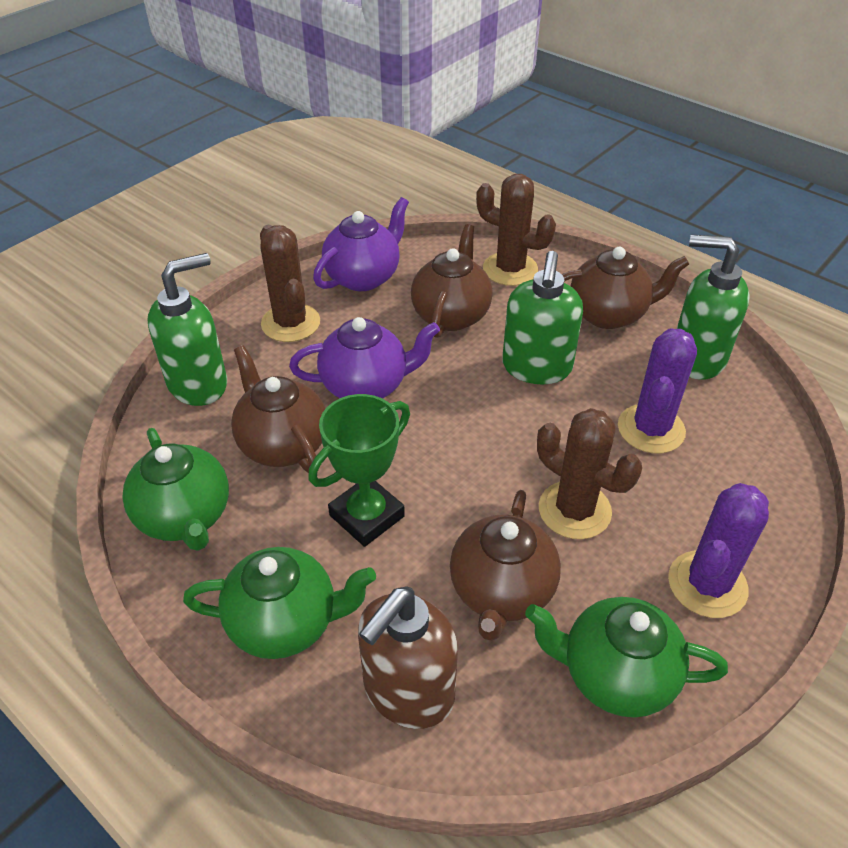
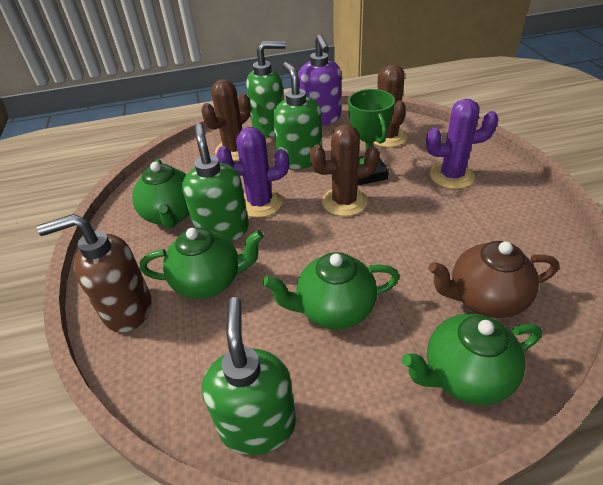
brown teapot: [231,345,325,473] [411,224,493,338] [450,490,561,641] [562,247,689,329] = 4 -> [428,241,559,318] = 1
green soap dispenser: [148,253,227,406] [502,251,583,384] [677,235,749,380] = 3 -> [182,123,249,242] [202,297,296,455] [246,41,286,137] [273,62,322,169] = 4
green teapot: [122,428,229,551] [183,547,376,659] [525,597,728,718] = 3 -> [132,159,189,229] [140,228,264,299] [263,252,399,330] [402,314,542,405] = 4
purple soap dispenser: none = 0 -> [298,34,341,126] = 1
purple teapot: [289,317,440,399] [313,197,409,291] = 2 -> none = 0

